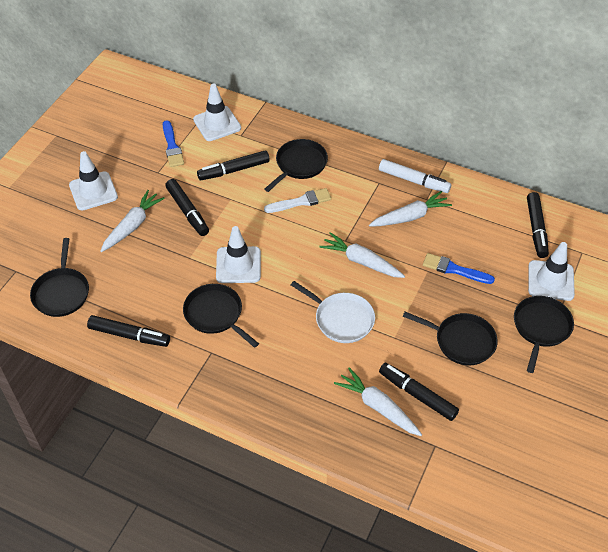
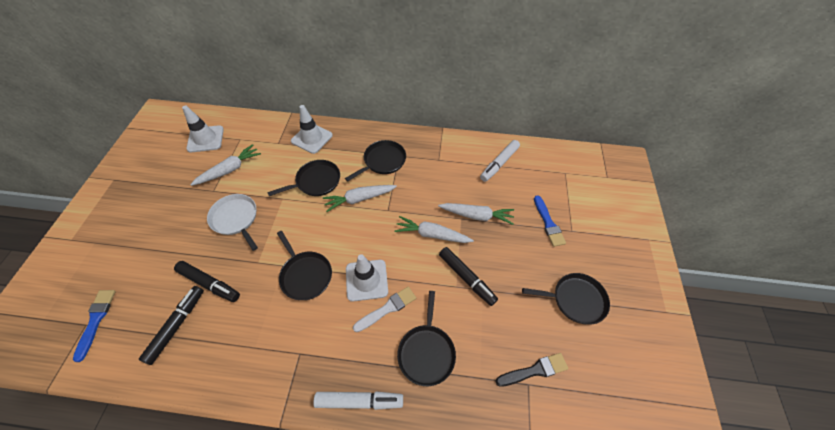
black brush: none = 0 -> [495,353,568,387] = 1
black marker: [87,315,170,347] [165,179,209,236] [197,150,270,180] [379,363,459,421] [527,192,549,258] = 5 -> [138,286,204,365] [174,261,240,302] [439,247,498,306] = 3
white marker: [379,159,451,193] = 1 -> [313,391,403,410] [480,140,520,182] = 2
white traffic cone: [69,151,118,210] [193,84,241,141] [216,226,261,283] [528,242,575,301] = 4 -> [182,105,224,152] [291,105,333,154] [346,254,388,302] = 3

